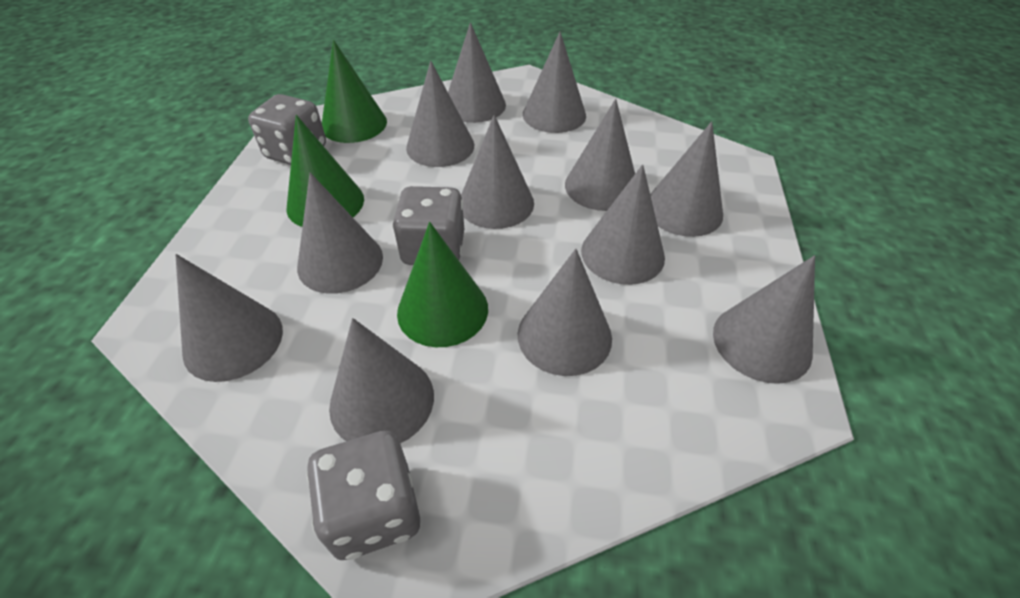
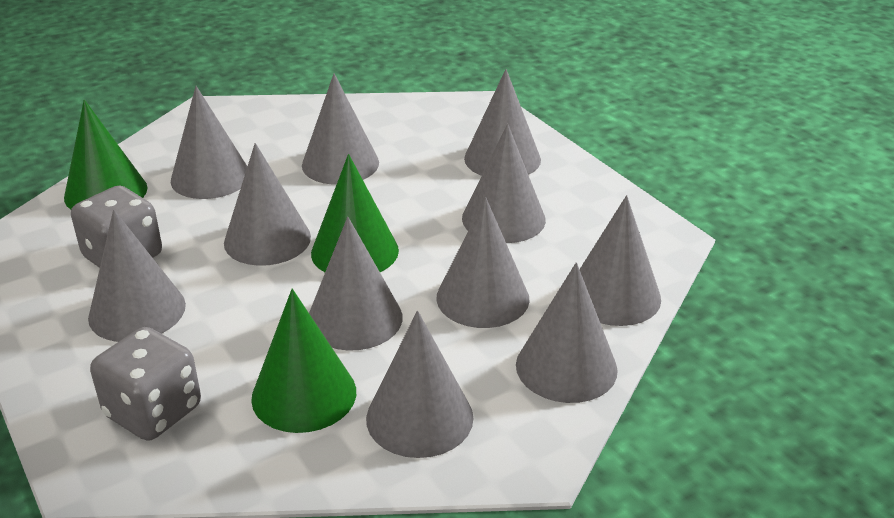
grey cone: [175,254,283,382] [297,173,383,294] [329,318,434,443] [406,61,474,167] [448,22,506,123] [461,115,534,229] [517,249,612,376] [523,32,586,133] [565,99,635,211] [581,164,665,285] [650,121,723,237] [713,255,815,384] = 12 -> [88,209,186,342] [171,86,247,199] [224,143,311,266] [302,73,379,185] [309,217,402,351] [366,311,474,458] [437,197,529,328] [462,124,546,243] [464,69,541,176] [516,262,618,403] [579,195,661,326] = 11
grey dice: [248,94,326,165] [307,431,420,560] [392,186,464,265] = 3 -> [71,186,162,268] [90,327,201,441] = 2

